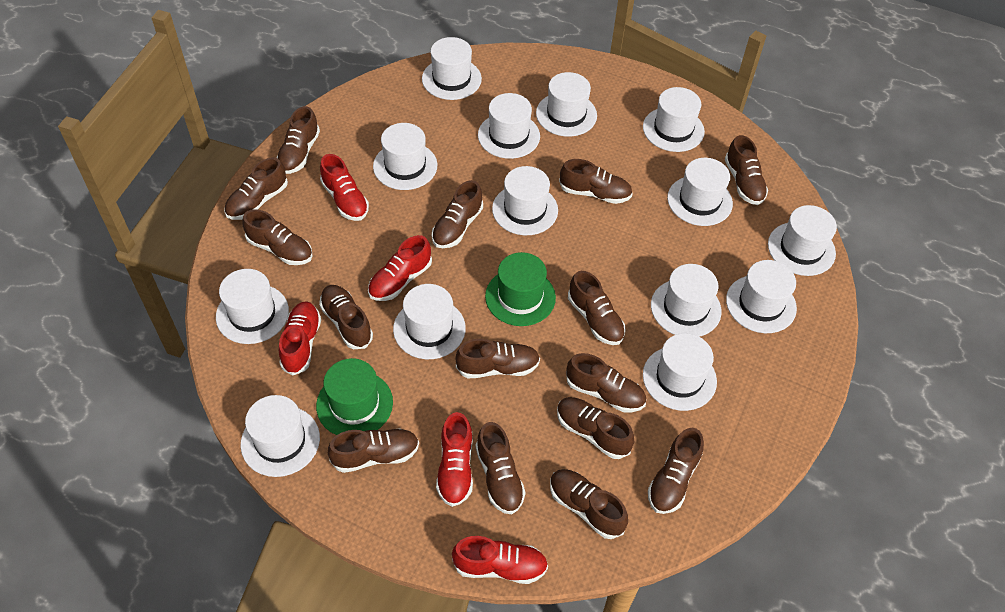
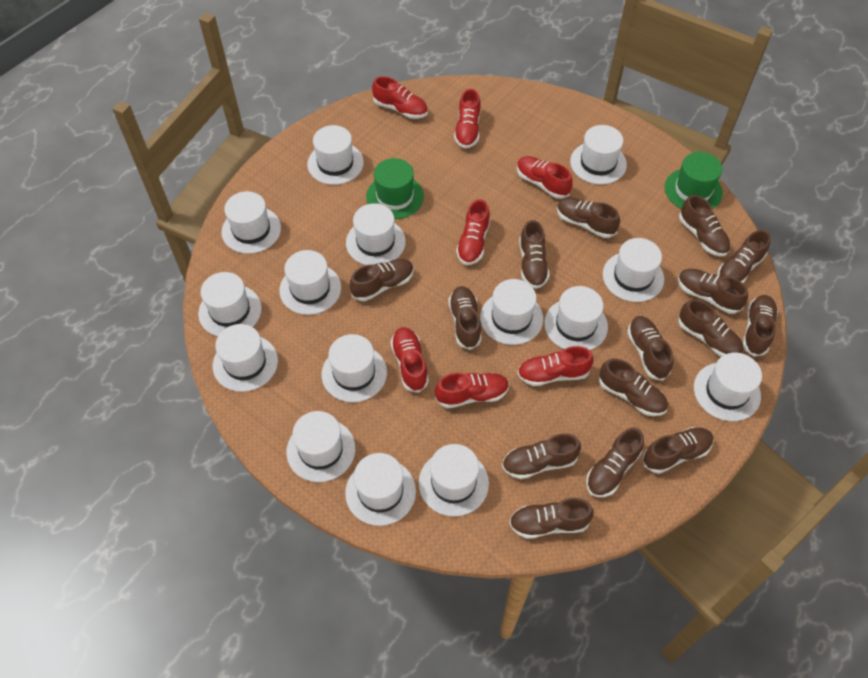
red shoe: [279,301,321,376] [320,154,369,221] [368,235,432,301] [436,412,473,507] [452,536,548,584] = 5 -> [372,76,428,119] [390,327,429,393] [435,372,509,408] [454,89,481,149] [456,199,490,265] [517,156,573,199] [517,346,593,386] = 7
white hat: [216,269,289,344] [241,395,320,477] [373,123,437,190] [393,284,466,359] [422,37,482,100] [478,93,540,159] [492,166,558,235] [536,72,597,137] [643,87,705,152] [643,333,717,411] [651,264,722,337] [667,158,733,226] [726,260,797,333] [768,205,837,276] = 14 -> [198,272,262,336] [213,324,278,392] [221,191,281,254] [279,250,341,315] [286,411,355,482] [307,125,364,185] [322,334,387,402] [345,453,416,526] [346,203,406,265] [419,444,489,517] [480,279,543,345] [544,286,608,350] [570,125,627,185] [603,238,664,302] [694,353,762,421] = 15

